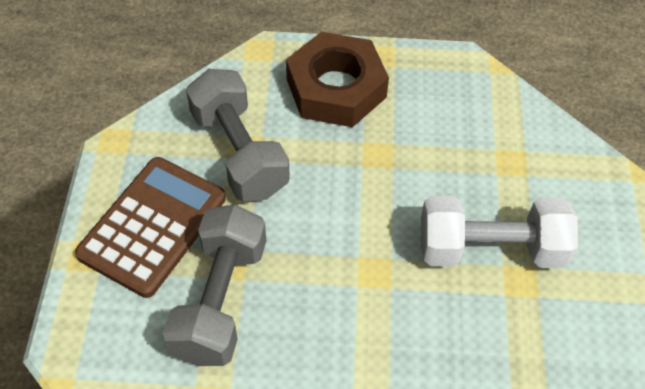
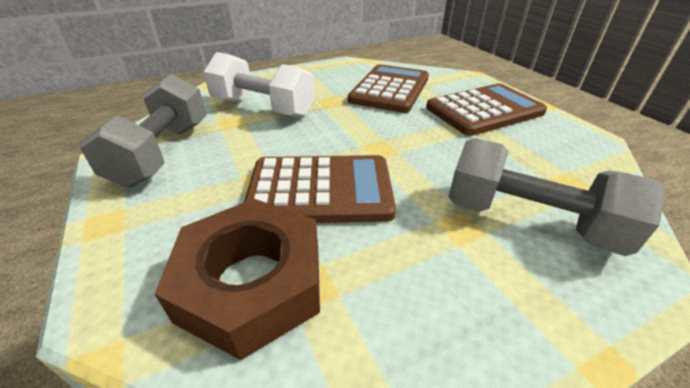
brown calculator: [75,157,226,298] = 1 -> [244,155,396,223] [348,64,429,113] [426,83,547,136] = 3

